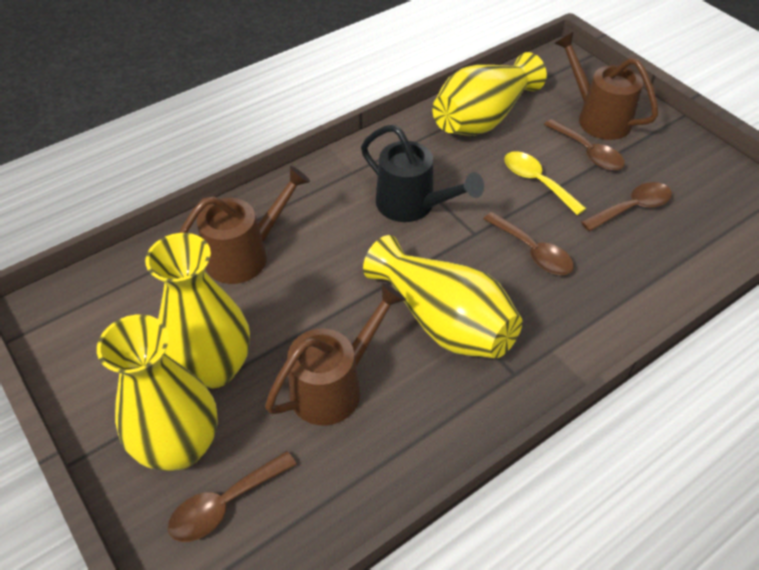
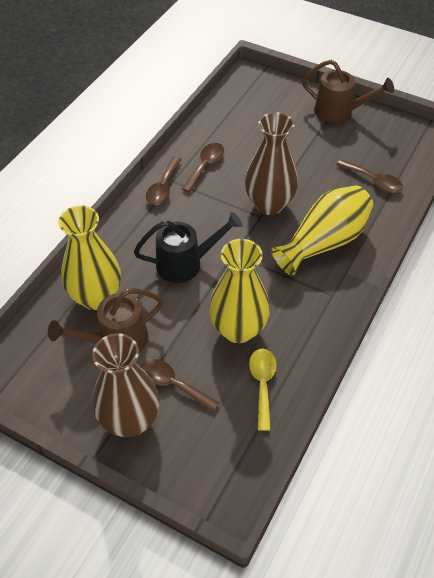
brown vase: none = 0 -> [92,333,160,437] [245,112,298,215] = 2
brown watering can: [179,166,310,284] [265,283,406,426] [554,32,658,140] = 3 -> [48,288,164,352] [302,60,394,123] = 2
yellow vase: [97,314,218,471] [145,233,250,389] [363,235,522,358] [432,52,547,136] = 4 -> [58,206,121,310] [209,239,270,343] [271,185,374,276] = 3

